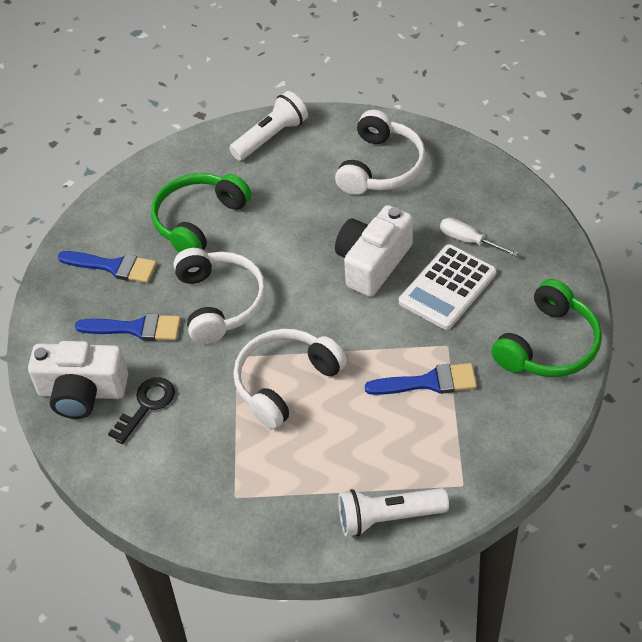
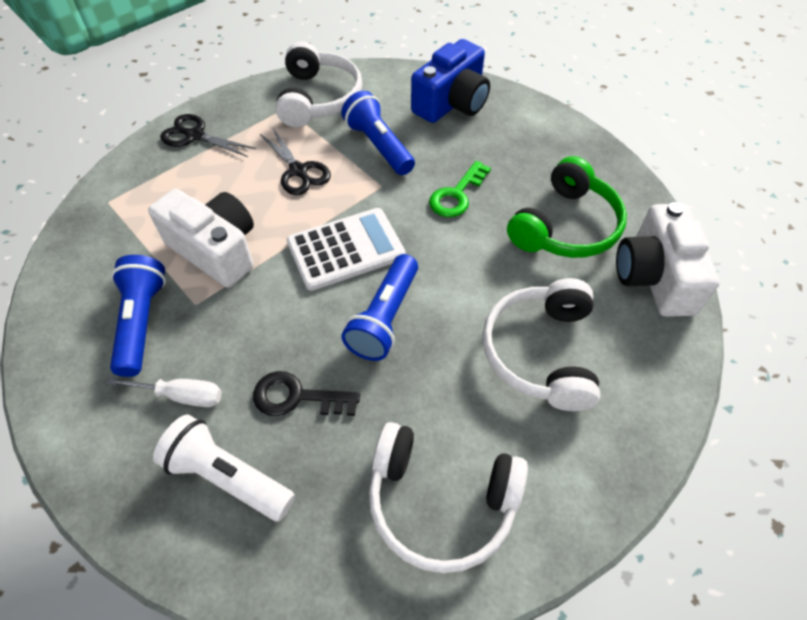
black scissors: none = 0 -> [160,114,256,157] [260,128,331,195] = 2
blue brush: [58,251,157,283] [75,313,181,341] [365,363,477,395] = 3 -> none = 0
blue camera: none = 0 -> [411,39,490,123] = 1
blue flashlight: none = 0 -> [110,255,166,377] [341,91,415,175] [341,254,418,361] = 3
green headphones: [151,173,251,253] [491,279,602,377] = 2 -> [507,156,627,258] = 1
green key: none = 0 -> [429,161,491,217] = 1
white flashlight: [229,91,308,161] [338,488,449,537] = 2 -> [153,414,295,522] = 1

